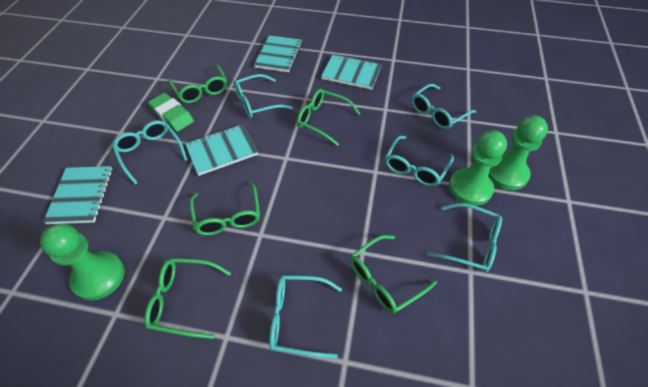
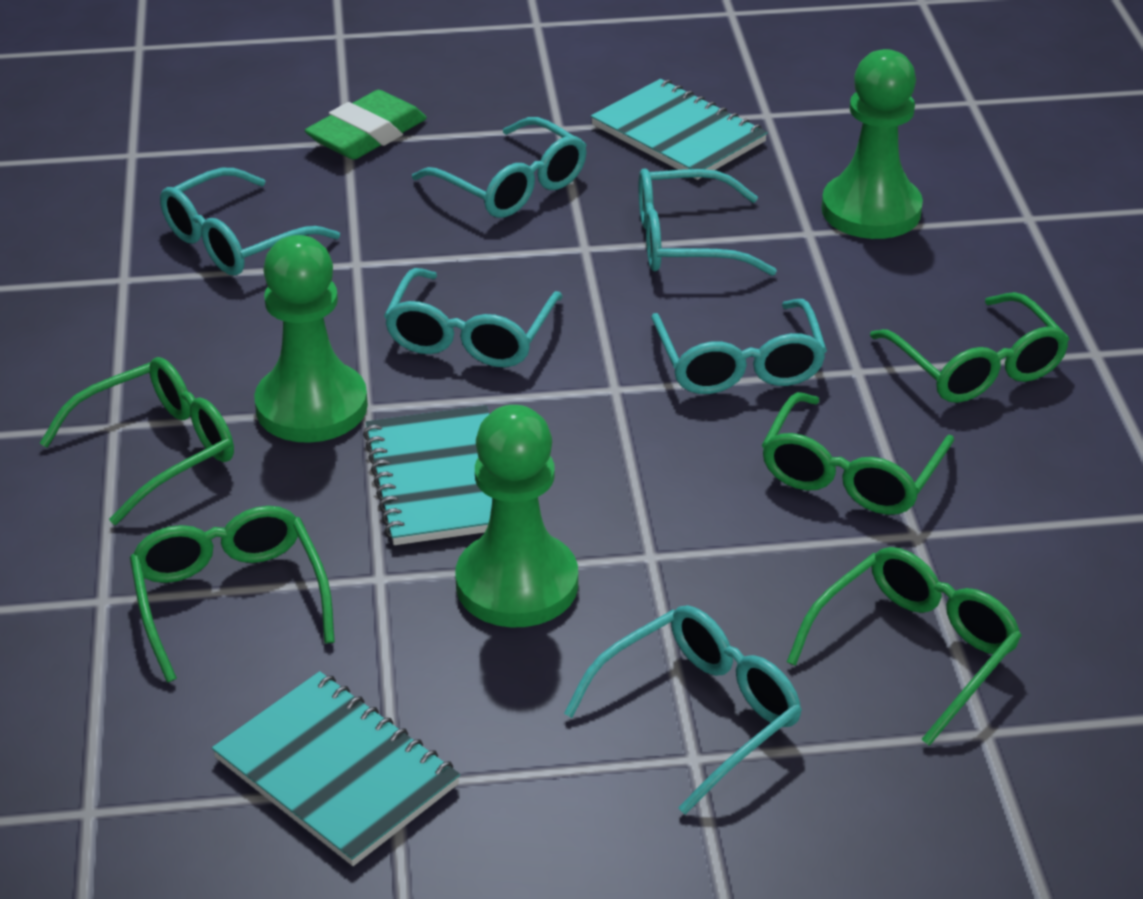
turquoise notebook: [43,166,113,224] [185,124,258,176] [254,35,302,72] [321,54,382,90] = 4 -> [212,671,460,866] [363,405,492,545] [591,79,768,180] = 3

